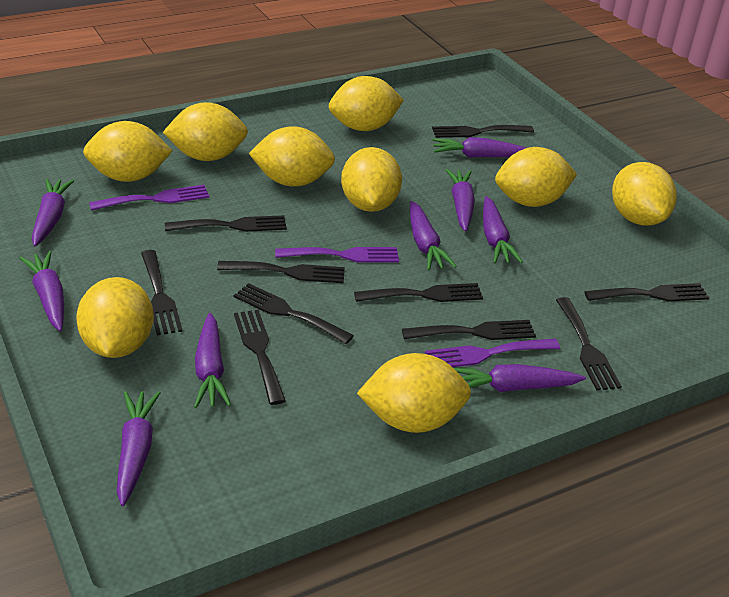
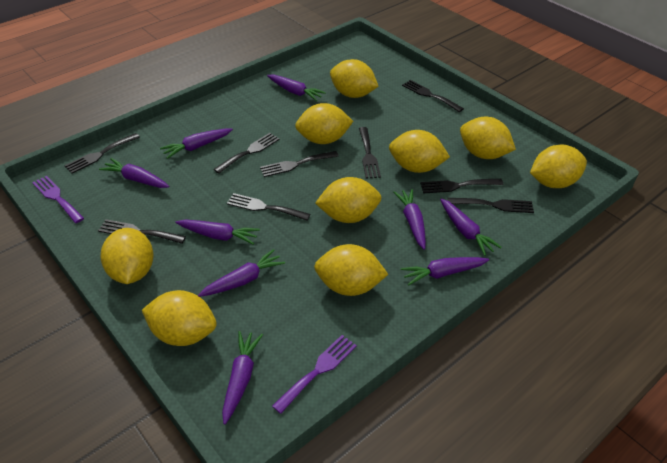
black fork: [141,250,183,336] [165,215,287,232] [217,261,345,283] [234,283,354,344] [234,310,286,405] [354,283,483,302] [402,320,536,340] [432,125,534,138] [556,297,622,391] [584,283,709,302] = 10 -> [64,133,140,173] [98,219,186,244] [213,133,280,174] [227,193,310,221] [260,151,339,177] [359,127,381,179] [402,80,464,112] [420,179,503,194] [448,198,534,213] = 9
purple fork: [89,185,209,211] [275,247,399,263] [425,339,560,367] = 3 -> [32,176,84,223] [272,335,357,414] = 2

